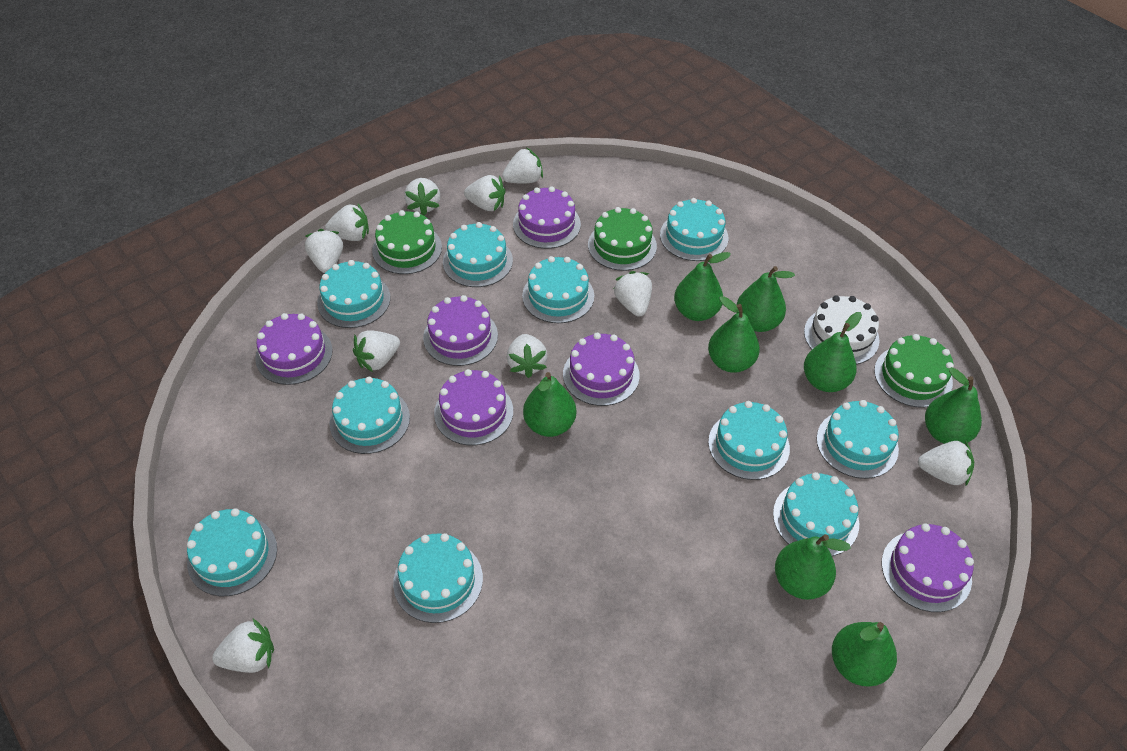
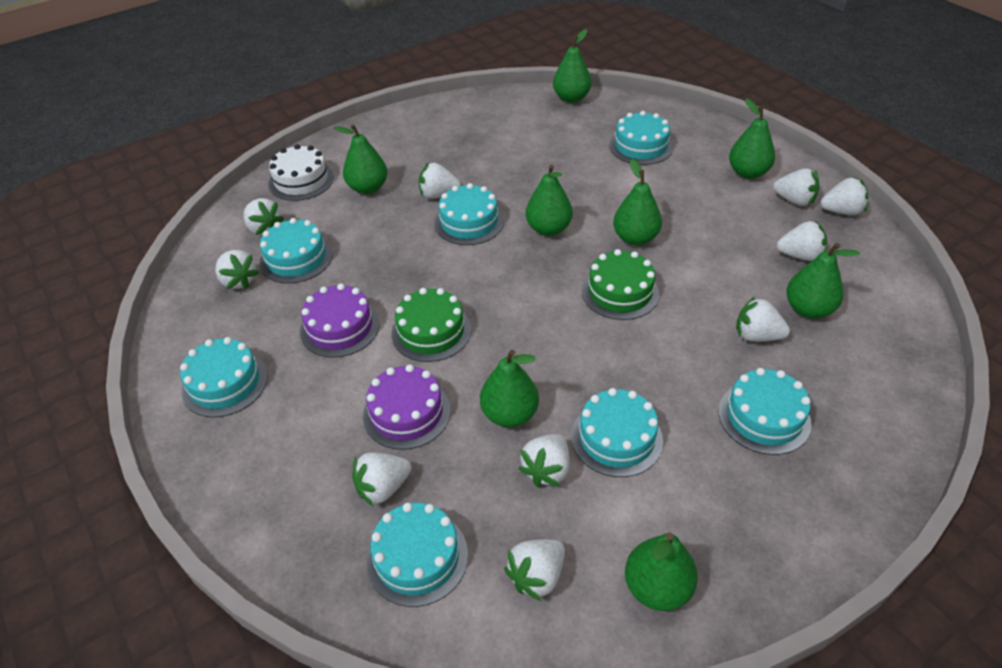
green cake: [372,210,442,274] [588,207,657,271] [874,334,954,408] = 3 -> [391,288,471,362] [582,249,659,320] = 2
purple cake: [255,313,333,385] [423,295,498,366] [434,369,513,445] [513,186,581,249] [563,333,640,406] [882,523,974,612] = 6 -> [300,283,380,358] [363,364,451,450] = 2
turquoise cake: [187,508,277,596] [317,260,391,328] [329,377,410,454] [393,533,483,623] [443,222,513,287] [522,256,594,323] [660,198,728,261] [708,401,790,480] [773,472,859,556] [817,400,899,479] = 10 -> [180,337,268,417] [259,218,333,283] [366,503,468,607] [434,183,504,245] [571,388,663,477] [609,111,673,165] [719,368,812,455] = 7

